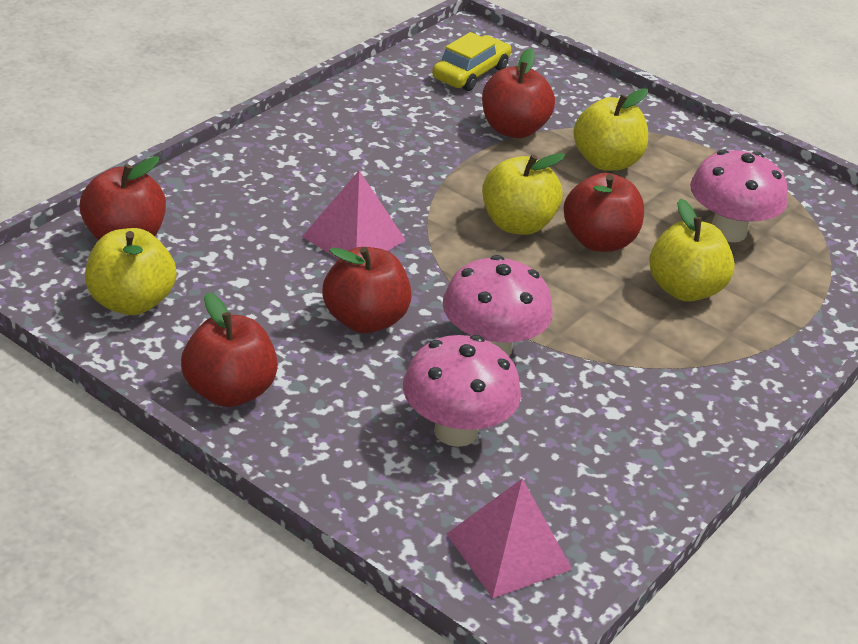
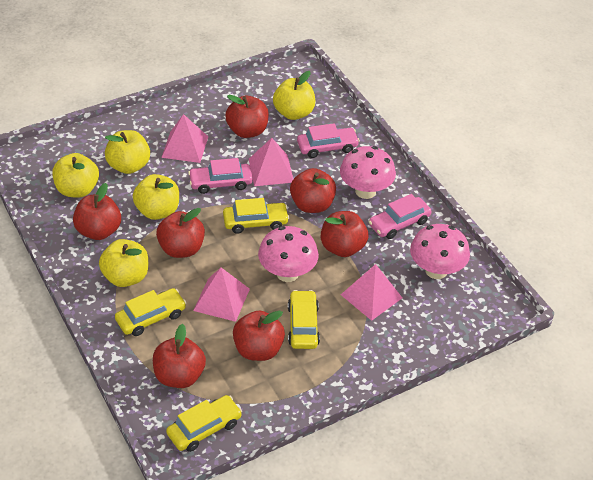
pink car: none = 0 -> [188,158,253,194] [297,123,360,158] [369,194,432,239] = 3
pink pyramid: [302,170,406,259] [447,478,572,599] = 2 -> [161,114,208,163] [193,268,250,322] [249,138,293,186] [341,264,402,321] = 4
red apple: [80,156,166,240] [181,292,278,407] [323,247,412,333] [482,48,555,138] [564,173,644,252] = 5 -> [73,183,121,240] [153,324,206,388] [156,208,205,258] [225,95,269,138] [233,311,285,361] [290,168,336,213] [321,211,368,257] = 7
yellow apple: [85,228,177,315] [482,153,565,235] [573,88,648,171] [649,198,735,302] = 4 -> [52,153,99,198] [99,239,148,287] [105,130,150,174] [133,174,179,220] [273,71,315,120] = 5
yellow car: [432,32,511,91] = 1 -> [115,288,186,336] [166,395,242,452] [223,198,289,234] [288,290,320,349] = 4

